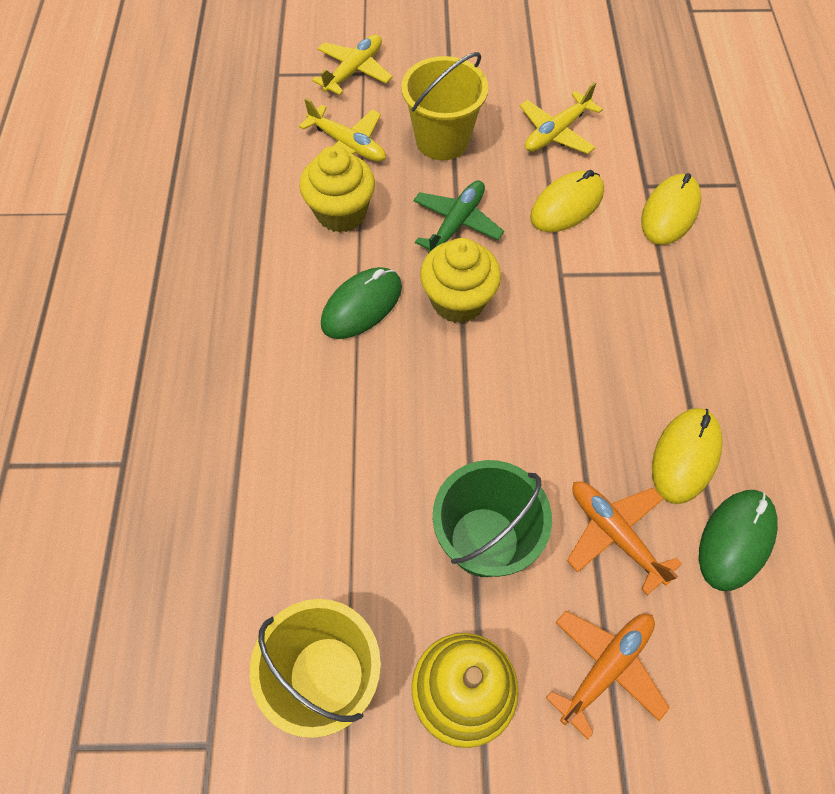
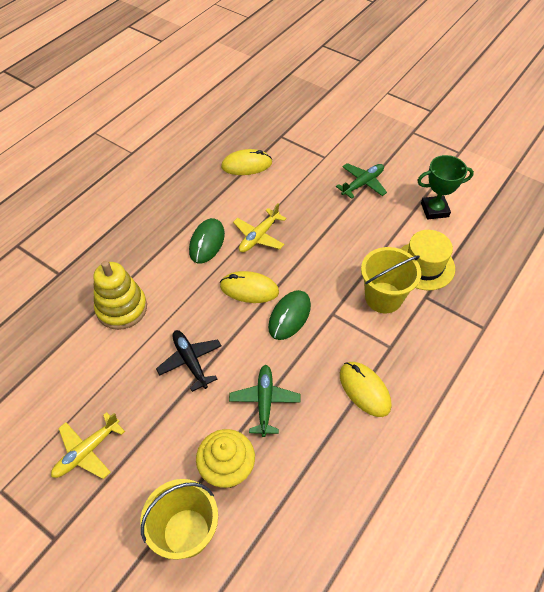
black plane: none = 0 -> [156,330,222,392] = 1
green bucket: [433,460,552,577] = 1 -> none = 0
green plane: [413,180,504,254] = 1 -> [229,365,300,437] [336,163,387,199] = 2
green trophy: none = 0 -> [417,155,474,219] = 1
orange plane: [546,611,669,740] [567,482,682,595] = 2 -> none = 0
yellow cupcake: [300,146,375,232] [420,238,501,323] = 2 -> [196,429,255,488] = 1
yellow hat: none = 0 -> [400,230,455,291] = 1
yellow plane: [299,98,386,162] [312,34,392,95] [520,82,603,154] = 3 -> [51,412,125,479] [233,203,286,252] = 2

